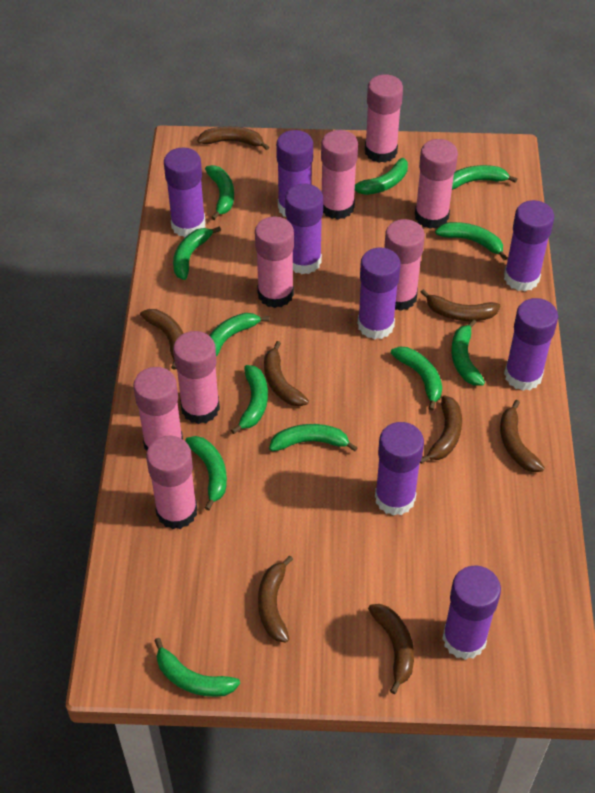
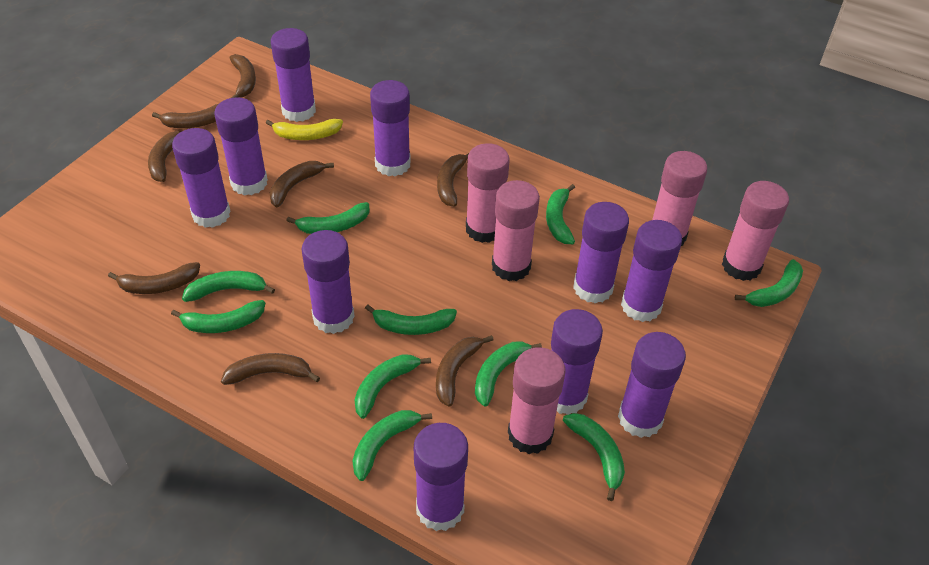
green banana: [154,638,240,697] [173,226,221,280] [185,436,227,511] [205,165,234,220] [209,313,270,357] [231,365,268,434] [269,424,358,451] [355,158,408,195] [391,347,442,411] [435,222,507,261] [451,319,485,386] [452,165,517,190] = 12 -> [171,300,265,333] [182,271,275,302] [287,202,369,234] [353,410,432,481] [354,354,431,419] [365,305,457,335] [475,341,542,407] [546,184,575,244] [563,413,625,501] [735,259,803,307] = 10
pink glue stick: [133,367,183,450] [146,435,197,529] [173,331,220,424] [255,216,294,308] [321,130,358,219] [365,74,403,163] [384,219,425,311] [415,139,458,229] = 8 -> [466,143,509,243] [492,180,540,281] [508,347,566,454] [652,151,707,246] [722,181,789,281] = 5
purple glue stick: [164,147,205,237] [276,130,313,217] [285,184,323,274] [358,247,401,340] [375,422,424,516] [442,565,501,660] [504,200,554,291] [504,298,558,391] = 8 -> [172,128,231,228] [214,97,268,196] [271,28,316,122] [301,230,355,334] [370,80,411,177] [414,423,468,531] [551,309,603,415] [573,202,629,304] [618,332,686,438] [621,220,682,322] = 10
yellow banana: none = 0 -> [266,119,343,140] = 1

